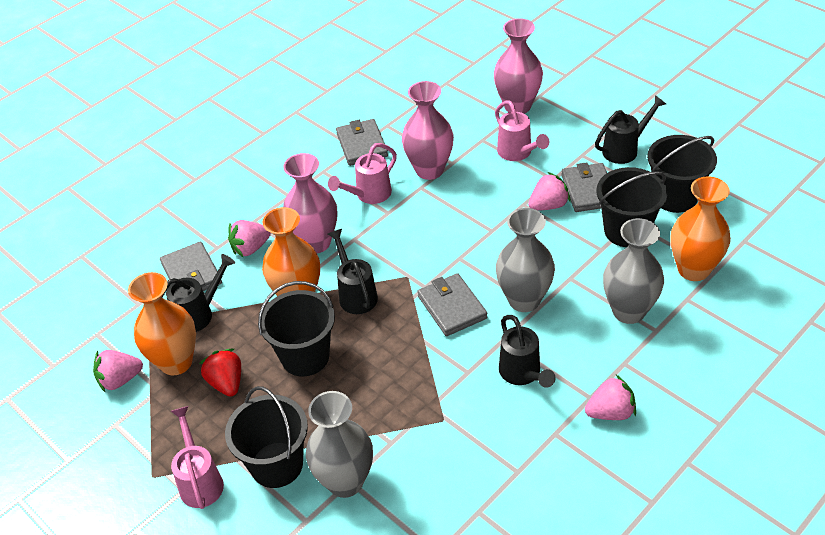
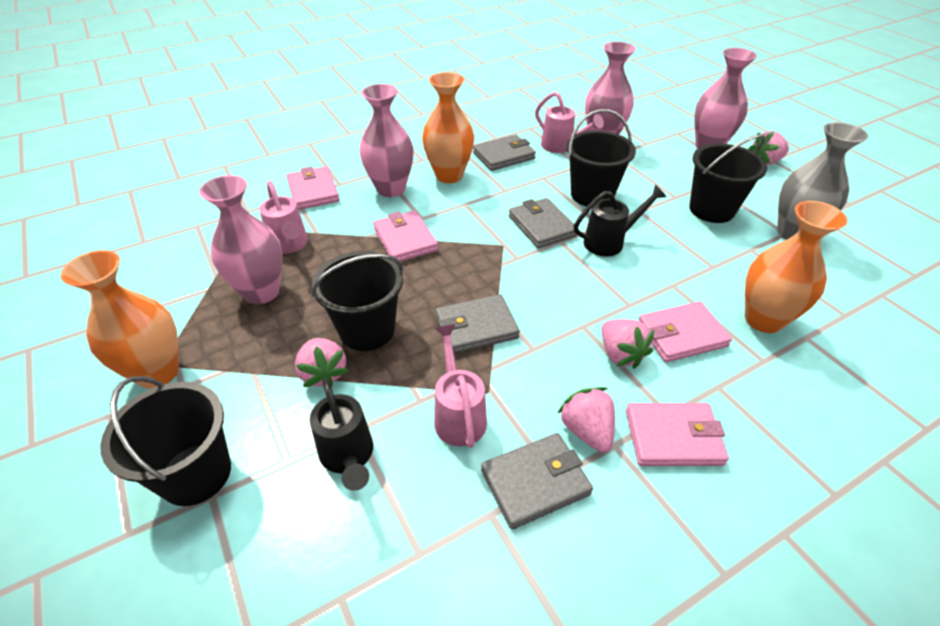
black watering can: [162,254,235,332] [328,229,378,314] [499,315,556,388] [595,95,666,164] = 4 -> [310,378,373,491] [574,185,666,256] = 2
grey vase: [306,391,373,498] [496,208,555,312] [603,218,664,324] = 3 -> [777,122,868,240] = 1
pink vase: [283,153,337,253] [402,81,454,180] [494,18,543,114] = 3 -> [199,175,283,304] [359,84,414,197] [585,42,636,134] [694,48,757,148] = 4
pink wallet: none = 0 -> [287,166,340,210] [373,210,438,262] [626,403,729,466] [638,301,732,362] = 4
red strawberry: [199,349,241,397] = 1 -> none = 0

